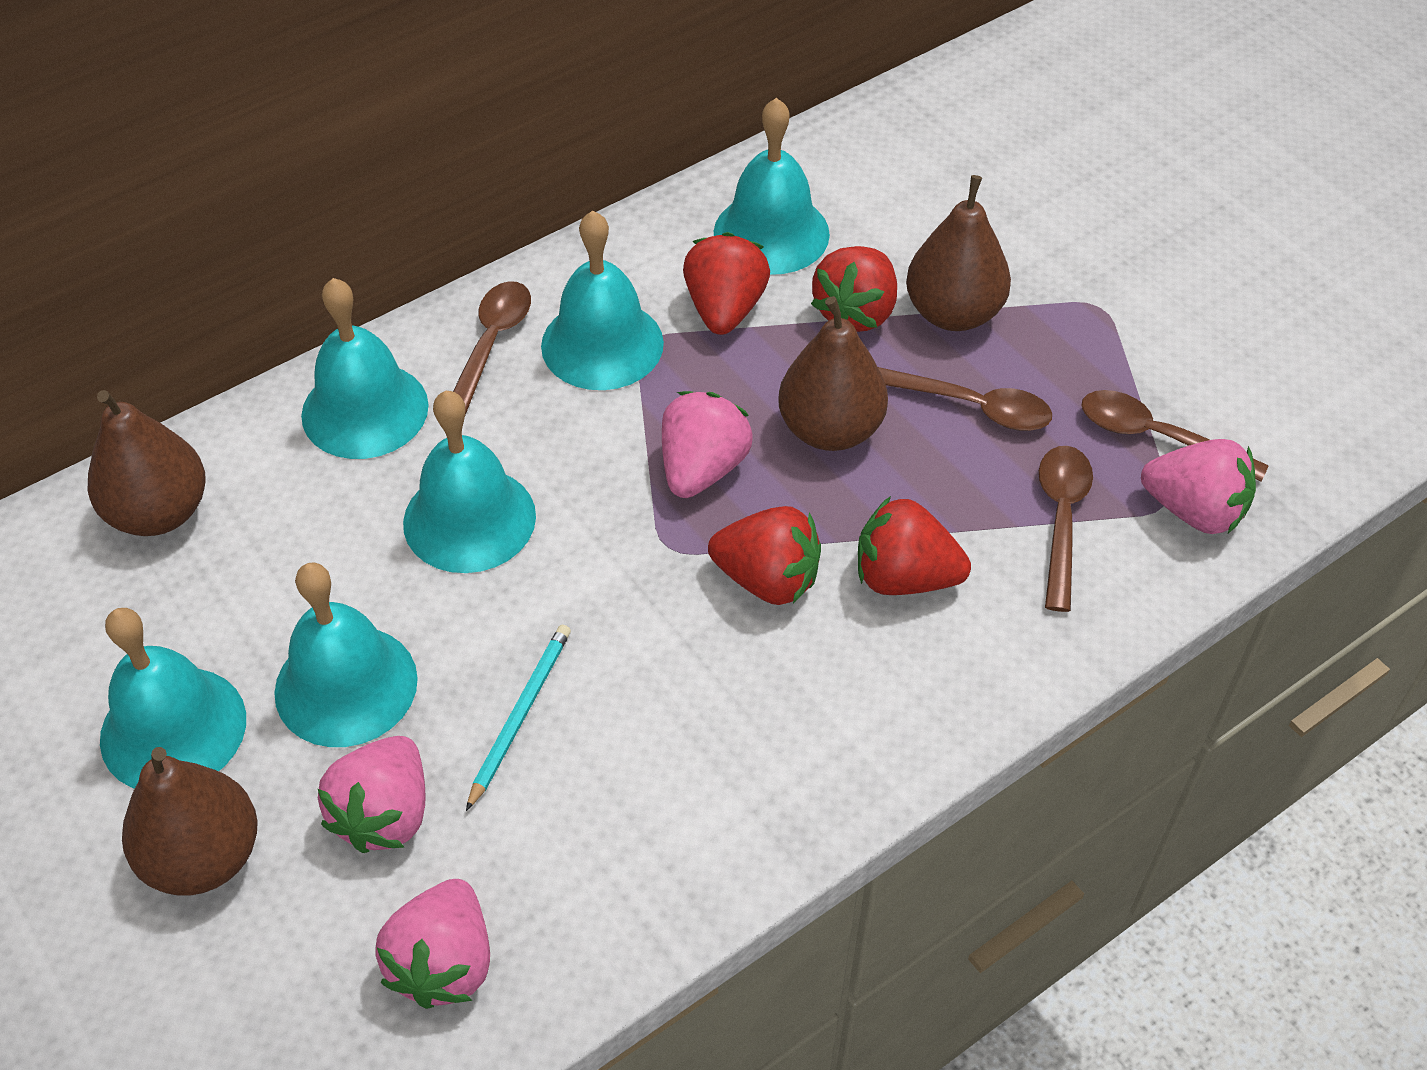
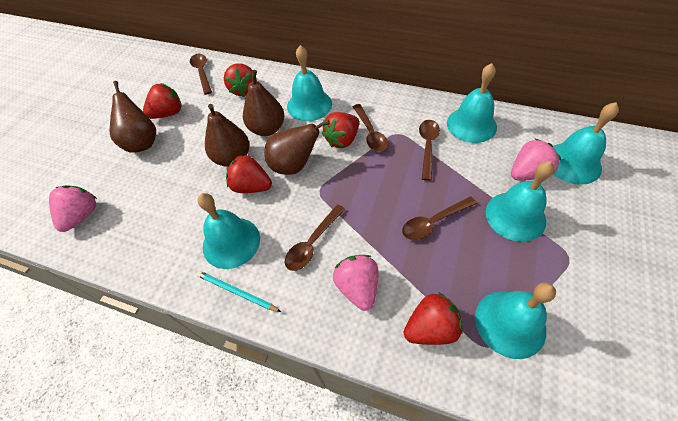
brown spoon: [453,281,531,415] [878,367,1052,431] [1039,446,1093,612] [1081,390,1269,482] = 4 -> [190,54,212,95] [285,204,345,271] [353,104,388,152] [402,196,477,240] [419,120,440,181] = 5
pink strawberry: [318,736,425,853] [375,879,490,1009] [662,391,753,498] [1141,439,1256,534] = 4 -> [49,185,97,232] [333,255,379,311] [511,139,561,181] = 3
red strawberry: [683,232,770,335] [708,506,821,605] [811,246,897,332] [858,496,971,595] = 4 -> [143,83,182,119] [224,63,257,97] [226,154,272,193] [322,112,359,148] [404,292,463,345] = 5

